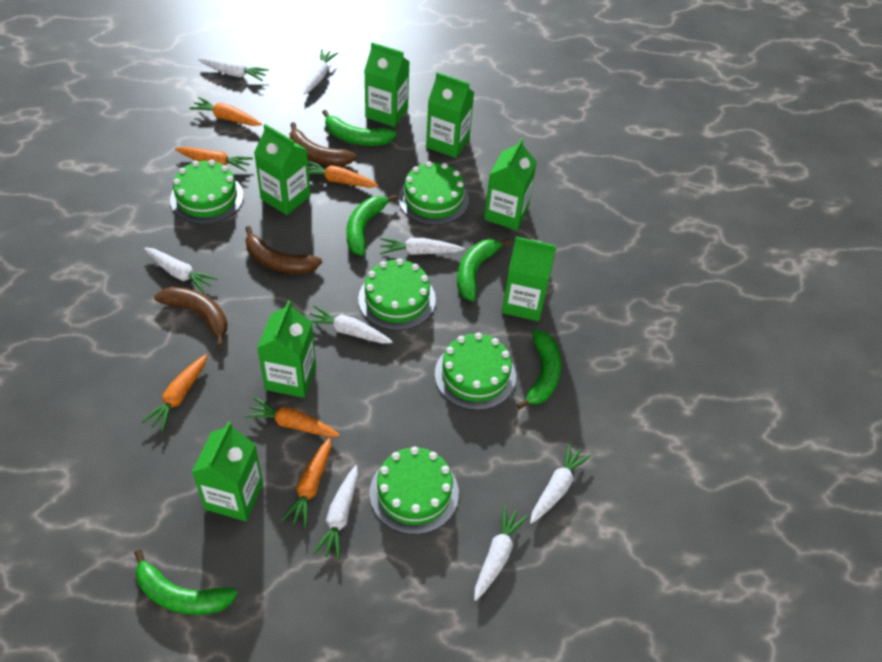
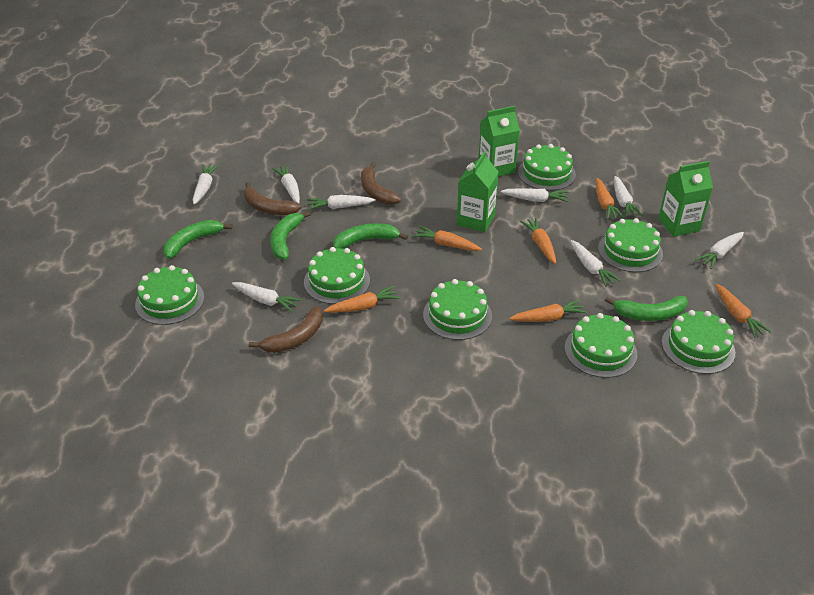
green banana: [134,549,238,615] [322,110,397,146] [346,195,398,256] [457,239,511,301] [516,330,561,409] = 5 -> [163,220,233,259] [270,211,311,260] [333,223,408,249] [605,296,688,321] = 4
green cake: [170,160,243,224] [358,259,436,330] [370,446,459,534] [398,161,469,225] [435,332,516,410] = 5 -> [135,265,204,325] [304,247,370,304] [423,279,492,340] [518,144,576,191] [565,313,637,378] [598,218,663,272] [662,310,735,374] = 7
green carton: [192,422,263,521] [254,124,311,215] [257,301,316,398] [364,42,410,127] [426,72,474,158] [484,138,537,230] [502,237,556,321] = 7 -> [457,151,499,232] [479,106,520,177] [658,161,713,237] = 3

